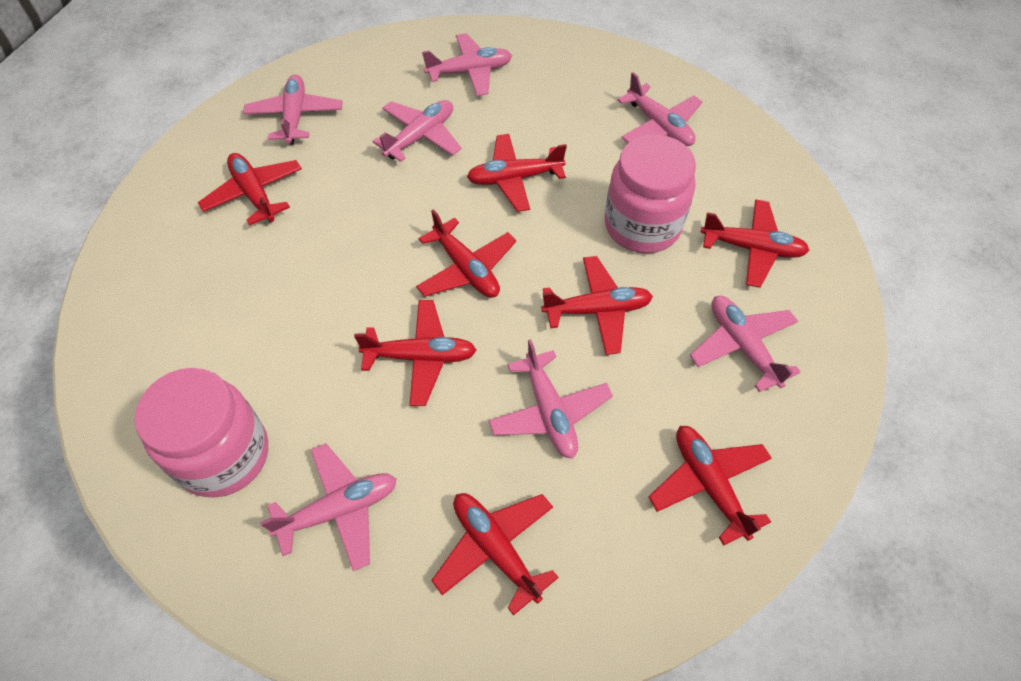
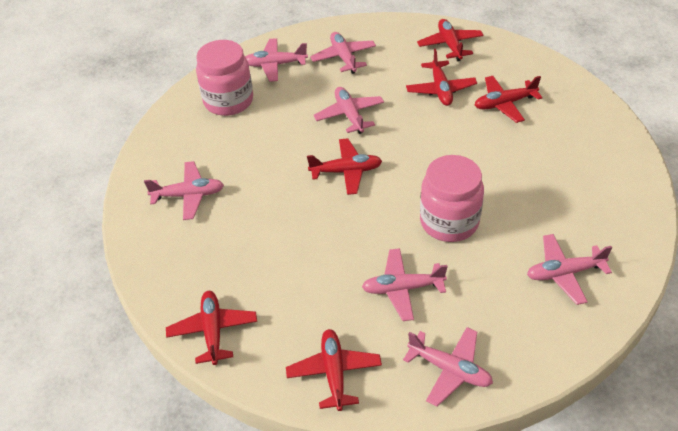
red plane: [198,153,302,225] [354,300,476,406] [416,209,516,298] [431,493,559,616] [467,134,567,212] [541,256,653,355] [649,426,772,545] [701,199,810,288] = 8 -> [166,291,257,365] [286,329,382,411] [307,138,382,195] [406,49,477,106] [417,19,484,61] [475,76,542,123] = 6

